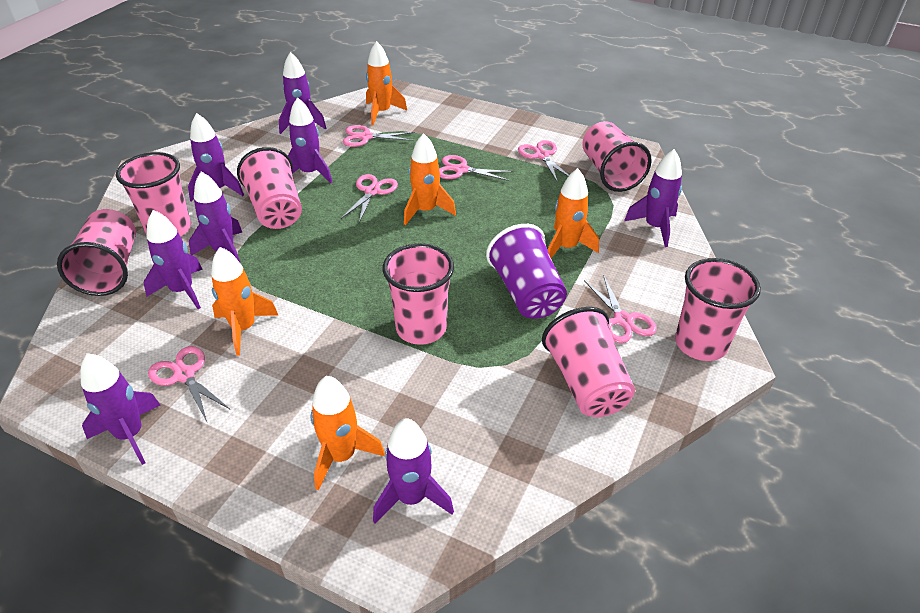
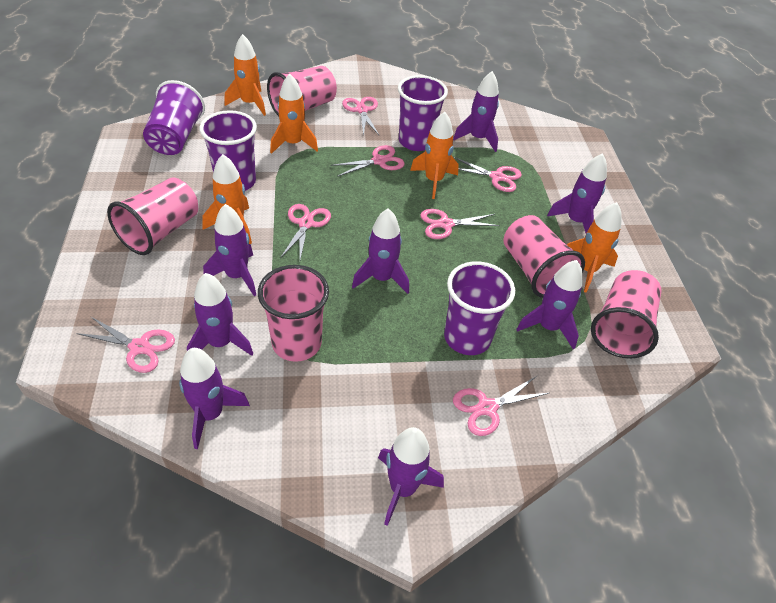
pink cup: [57,209,136,296] [116,152,191,237] [237,147,302,229] [382,243,454,345] [542,307,635,417] [582,121,652,192] [675,258,761,361] = 7 -> [107,177,198,255] [258,265,329,362] [267,66,337,116] [503,215,585,298] [591,270,662,359] = 5
pink scissors: [148,346,231,422] [341,174,398,223] [343,125,415,147] [439,155,514,181] [518,140,569,183] [584,275,657,343] = 6 -> [76,316,175,373] [280,204,331,260] [331,145,405,177] [342,97,379,136] [420,209,500,239] [453,157,522,192] [453,376,549,436] = 7
purple cup: [486,224,567,319] = 1 -> [143,80,205,155] [199,110,257,191] [398,75,448,151] [444,261,515,355] = 4

